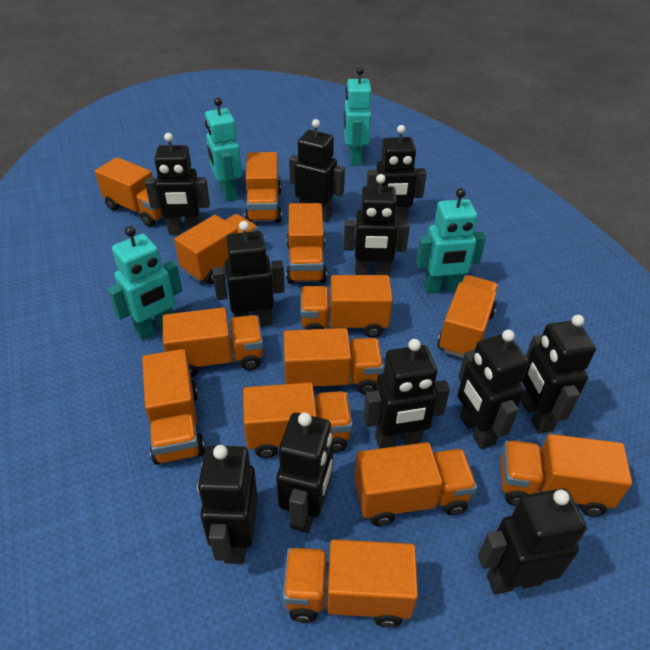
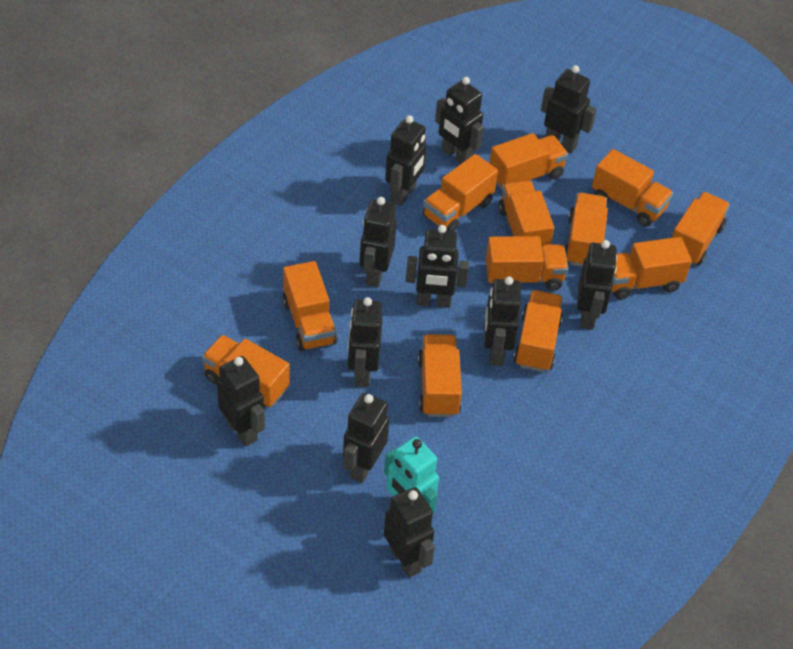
orange truck: [95,157,163,227] [142,349,205,465] [163,307,263,378] [174,214,258,284] [243,382,353,458] [245,152,282,223] [283,539,418,628] [284,328,384,394] [286,203,327,283] [300,275,393,338] [354,442,477,526] [438,275,499,358] [500,434,632,516] = 13 -> [202,335,290,409] [282,261,337,351] [417,334,462,417] [423,154,498,231] [485,236,568,291] [489,133,568,190] [498,181,554,246] [514,290,563,372] [565,193,608,267] [592,149,673,226] [612,237,692,299] [672,192,730,265] = 12
turquoise robot: [108,226,182,340] [205,98,242,201] [344,67,372,166] [416,188,486,294] = 4 -> [384,437,439,513] = 1

